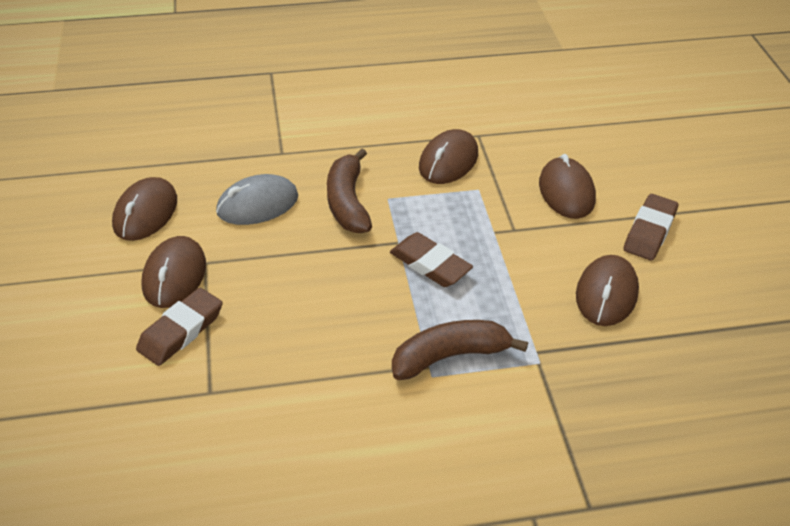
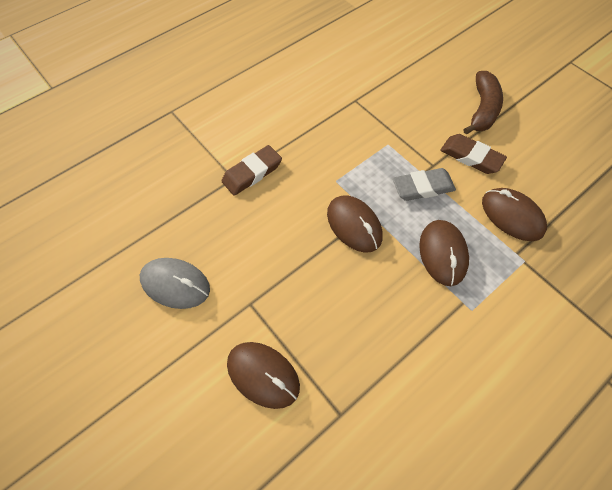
brown banana: [327,148,372,233] [392,320,528,380] = 2 -> [463,71,503,134] = 1
brown eraser: [136,288,223,366] [390,232,473,287] [624,194,678,261] = 3 -> [222,145,282,196] [440,134,507,174] = 2
brown mouse: [112,177,177,241] [141,236,206,308] [419,129,478,184] [539,154,596,219] [576,255,639,326] = 5 -> [227,342,300,409] [327,196,383,252] [419,220,469,286] [482,188,547,241] = 4
grey eraser: none = 0 -> [393,168,456,201] = 1

